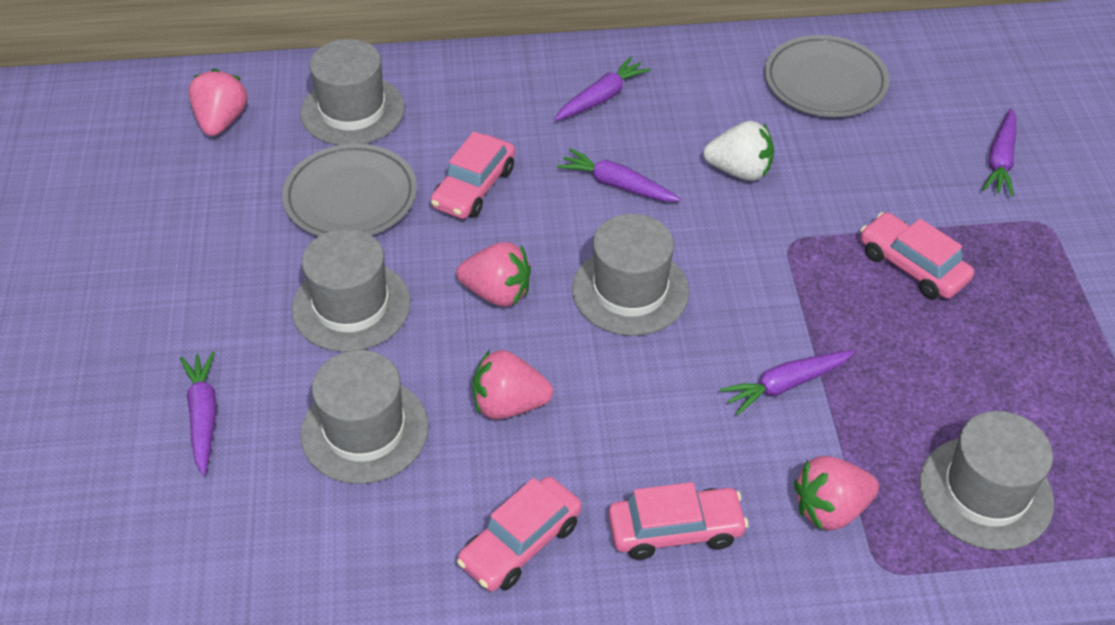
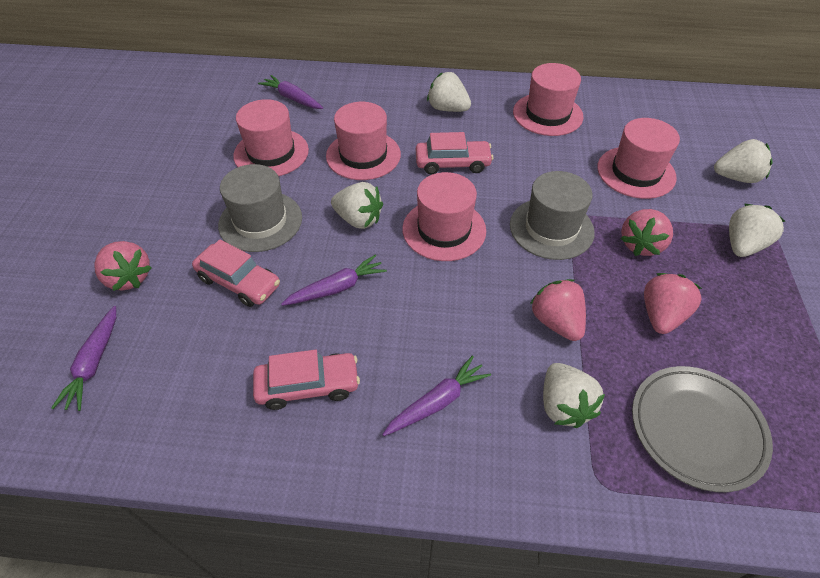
grey hat: [292,229,411,352] [300,39,404,145] [300,350,429,484] [572,214,689,336] [919,411,1054,550] = 5 -> [218,164,302,252] [510,171,595,260] = 2
grey plate: [282,143,417,236] [765,35,889,117] = 2 -> [632,366,773,492] = 1
pink car: [431,132,515,219] [457,477,582,591] [609,482,748,560] [861,212,974,299] = 4 -> [192,239,280,307] [253,350,360,410] [416,132,494,175] = 3
pink hat: none = 0 -> [233,99,309,176] [326,102,401,180] [402,172,486,261] [513,63,583,136] [597,118,680,199] = 5
purple carrot: [180,351,217,476] [554,56,651,121] [557,148,681,202] [720,350,855,415] [982,108,1016,197] = 5 -> [51,306,116,411] [258,75,323,109] [281,254,387,306] [382,355,491,436] = 4
white strawberry: [704,121,774,181] = 1 -> [331,182,383,229] [427,72,471,112] [543,363,605,428] [714,139,772,183] [729,204,785,257] = 5

